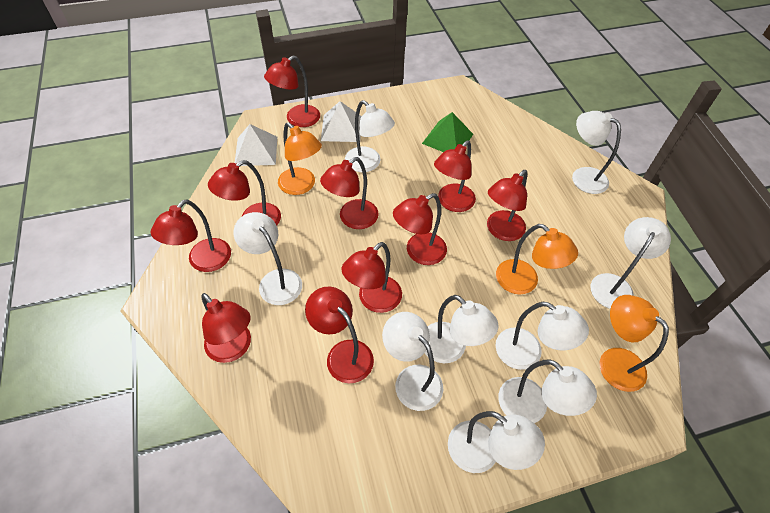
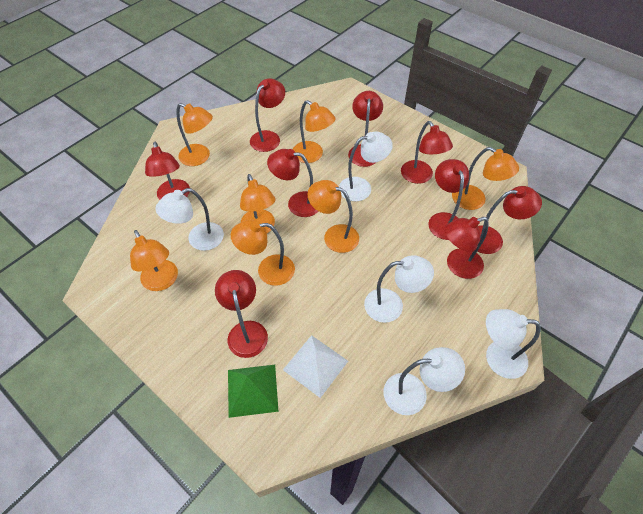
orange lamp: [278,122,322,195] [496,224,578,294] [600,295,669,392] = 3 -> [130,230,178,291] [176,103,213,166] [231,220,295,286] [240,174,275,233] [293,100,335,163] [308,180,359,253] [452,147,519,210] = 7
red lamp: [151,200,231,272] [201,293,251,363] [208,160,281,225] [264,56,320,127] [305,287,374,383] [320,157,379,229] [341,242,402,313] [393,193,447,265] [434,140,476,212] [487,170,527,241] = 10 -> [145,141,190,200] [215,270,268,358] [250,78,285,152] [267,149,318,217] [348,91,383,167] [401,121,453,184] [428,159,469,240] [444,217,489,279] [478,186,542,254] = 9
white lamp: [233,212,302,305] [345,100,395,172] [382,312,443,411] [425,295,499,364] [448,411,545,473] [496,302,589,370] [498,359,597,423] [572,111,621,194] [591,217,671,309] = 9 -> [156,188,224,251] [339,131,393,201] [364,255,434,323] [384,347,465,415] [486,309,541,379] = 5
white pyramid: [235,124,277,166] [321,101,361,142] = 2 -> [283,335,348,398] = 1

